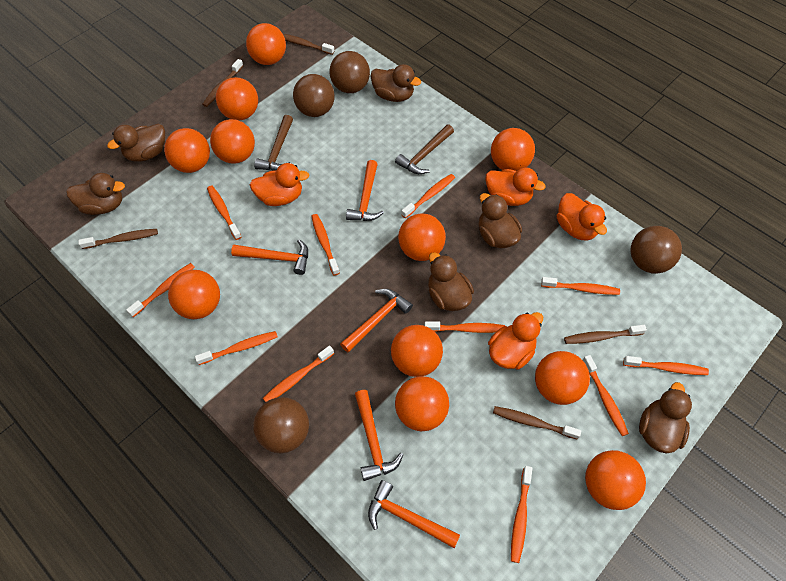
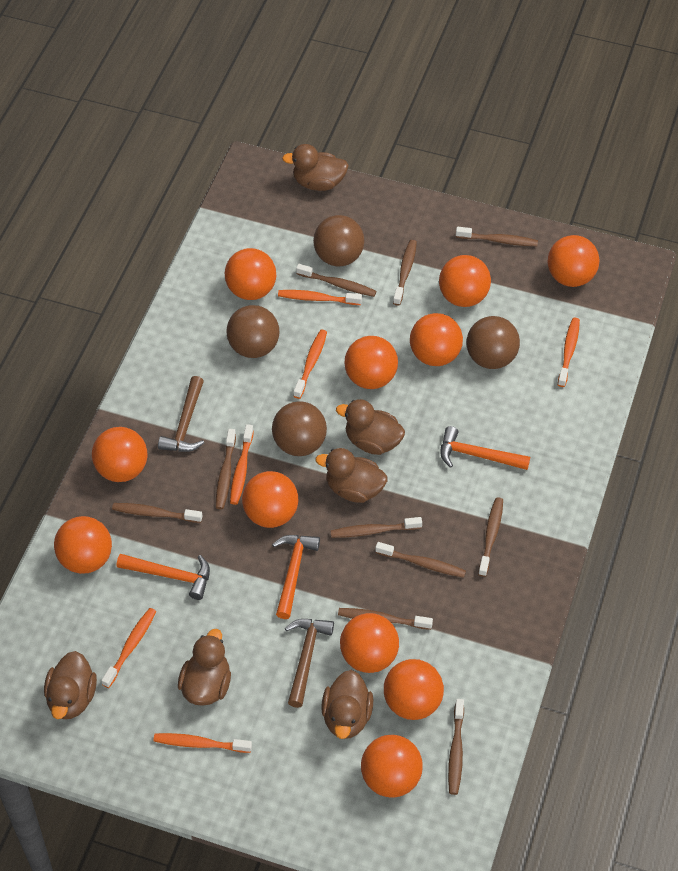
brown toothbrush: [78,229,158,249] [202,59,243,107] [283,34,334,55] [493,406,581,440] [564,325,647,344] = 5 -> [112,503,202,523] [216,429,236,509] [296,264,376,297] [330,517,422,538] [338,608,433,630] [375,542,466,578] [393,240,417,306] [448,699,464,795] [456,227,538,246] [478,497,503,577] = 10
orange duck: [250,163,309,206] [485,167,546,206] [488,312,543,369] [557,193,607,241] = 4 -> none = 0
orange hammer: [231,239,308,275] [340,289,413,353] [346,160,384,221] [355,390,403,481] [368,480,460,548] = 5 -> [117,554,210,600] [272,535,320,619] [440,426,530,470] = 3
orange toothbrush: [126,263,194,317] [195,331,278,365] [207,185,241,240] [263,345,334,402] [311,214,340,275] [401,174,455,218] [424,321,505,333] [511,466,533,563] [541,277,620,295] [583,355,629,436] [623,356,709,375] = 11 -> [101,608,156,688] [153,733,252,753] [230,424,254,505] [278,290,362,305] [294,330,327,399] [558,318,580,387] = 6

